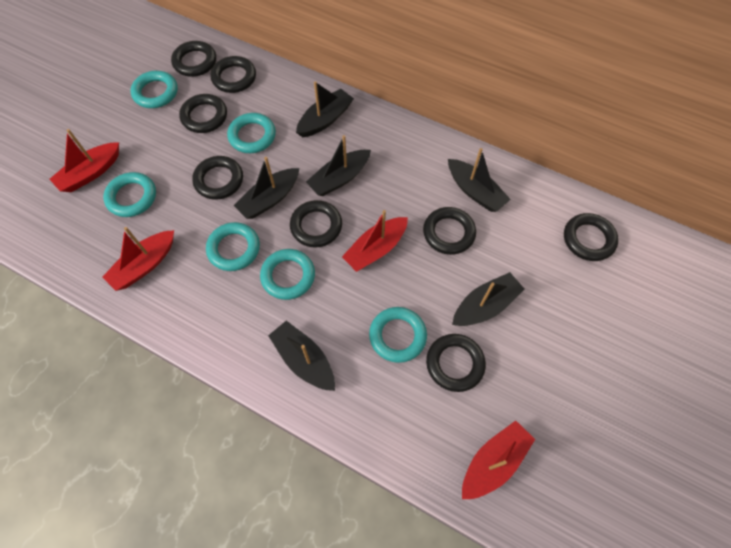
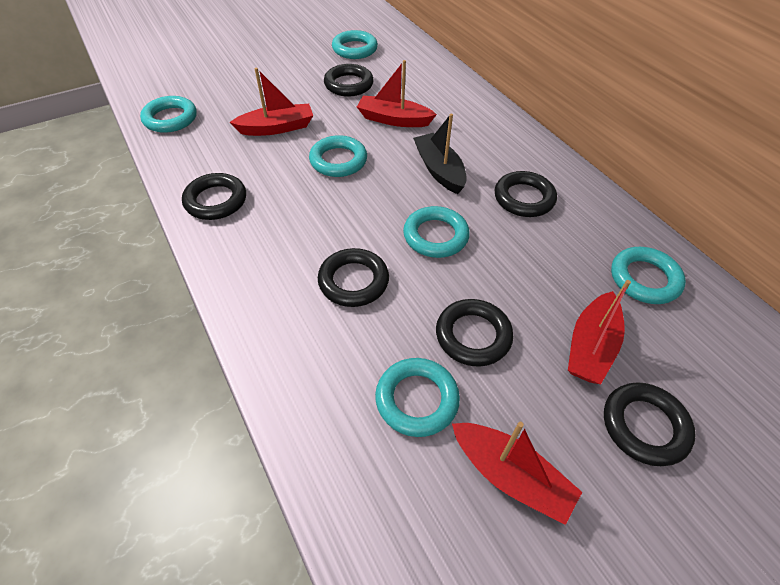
black boat: [233,157,299,219] [268,321,335,391] [296,81,354,137] [306,135,371,196] [448,148,511,212] [452,272,524,326] = 6 -> [413,114,467,194] = 1
black ring: [171,41,216,77] [179,94,227,133] [192,156,243,200] [210,56,256,93] [290,200,342,247] [423,207,476,255] [426,334,486,392] [564,213,619,261] = 8 -> [182,173,246,220] [318,248,389,307] [324,64,374,97] [436,299,513,367] [495,171,557,217] [604,382,696,466] = 6

